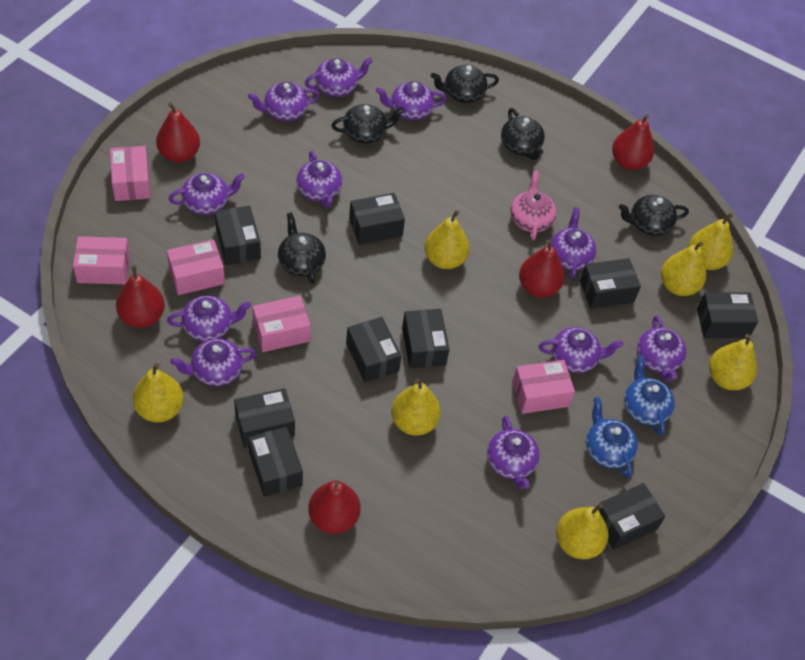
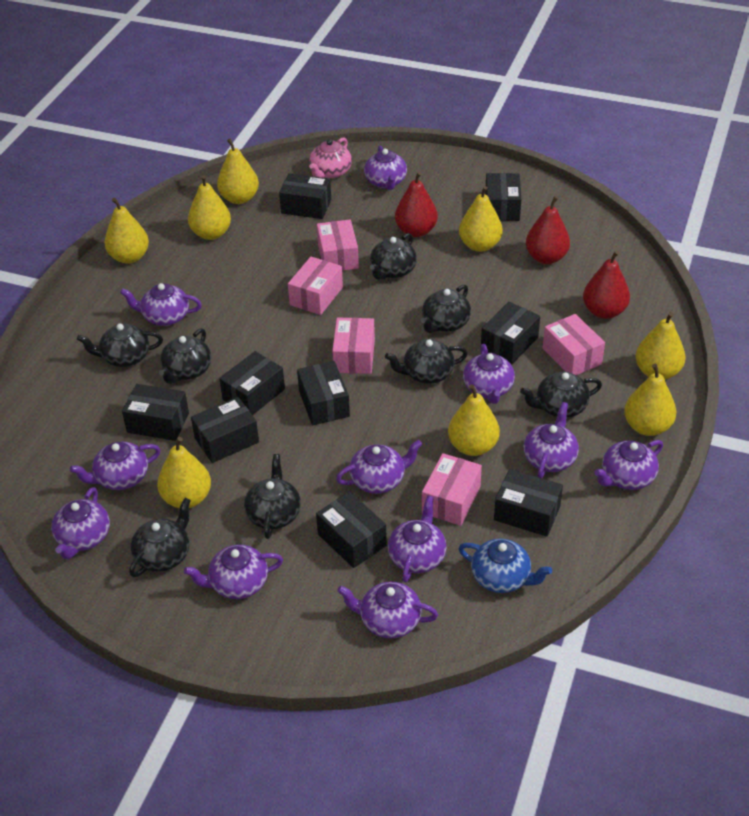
black teapot: [278,212,326,284] [331,104,404,144] [431,65,499,103] [501,108,545,160] [619,195,689,236] = 5 -> [77,323,163,367] [129,498,191,577] [159,328,211,384] [244,454,301,539] [370,233,417,280] [385,339,468,384] [421,285,471,333] [520,372,602,418] = 8
blue teapot: [586,397,638,478] [624,355,675,436] = 2 -> [458,539,552,593] = 1
red pear: [116,265,165,328] [156,103,200,163] [308,480,361,534] [519,239,565,297] [612,114,654,170] = 5 -> [395,172,438,237] [526,196,570,264] [583,251,630,319] = 3
yellow pear: [133,363,184,422] [391,378,441,436] [424,210,469,269] [556,503,609,559] [661,242,706,296] [688,213,733,270] [709,334,757,390] = 7 -> [104,198,149,264] [157,437,211,508] [188,175,231,240] [217,139,259,204] [448,384,500,456] [459,186,503,252] [624,364,677,436] [635,312,685,380] = 8

